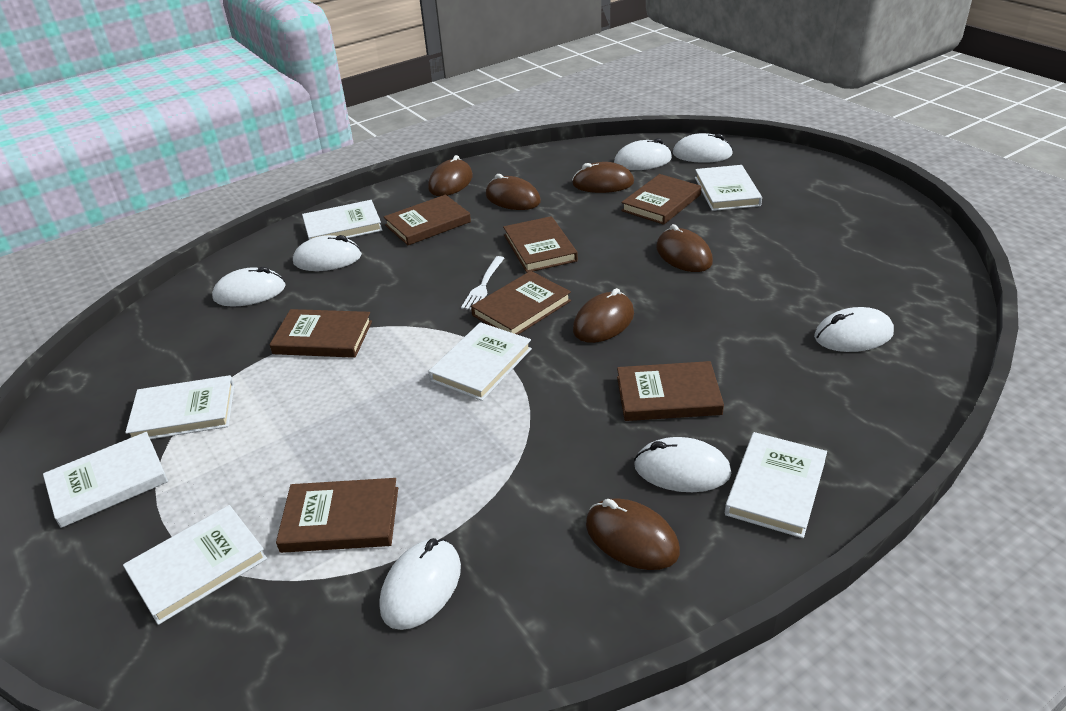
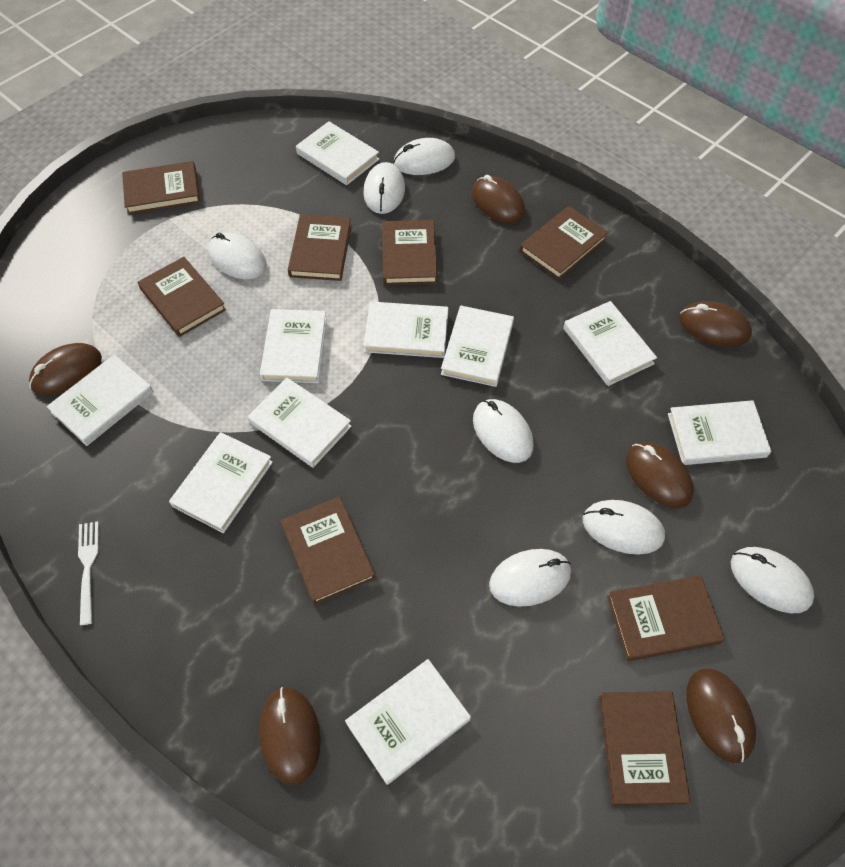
brown book: [270,309,372,358] [276,478,398,553] [384,195,471,245] [471,271,571,335] [503,216,578,273] [617,361,724,421] [621,174,701,225] = 7 -> [122,161,200,214] [138,257,226,337] [281,496,375,605] [288,214,351,281] [382,220,437,285] [520,206,608,280] [599,691,691,806] [607,575,725,661] = 8
white book: [43,432,168,528] [123,505,267,625] [125,375,234,439] [302,200,382,240] [428,322,532,401] [695,165,762,211] [725,432,827,538] = 7 -> [47,355,154,446] [169,432,273,533] [247,377,352,467] [260,309,327,383] [296,121,379,185] [345,659,471,785] [363,301,448,358] [441,305,514,387] [563,301,657,386] [668,400,771,465] = 10

